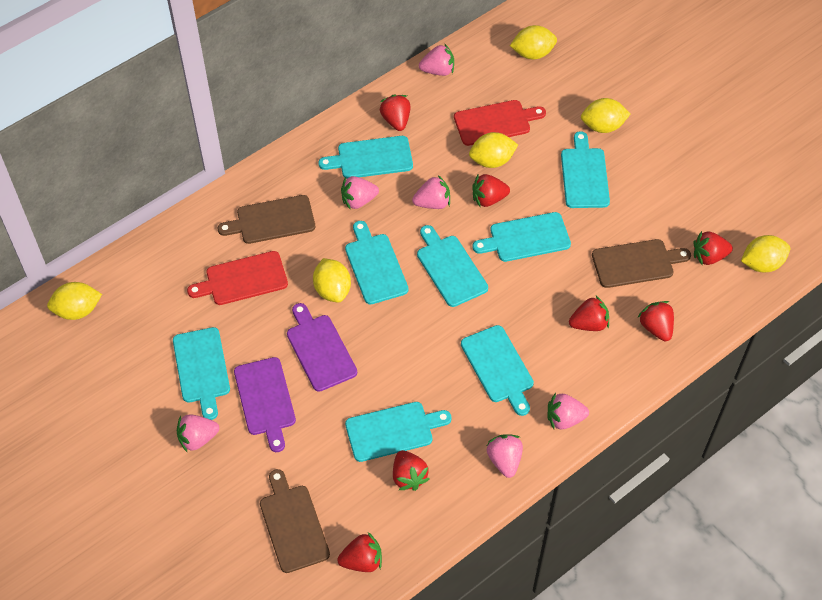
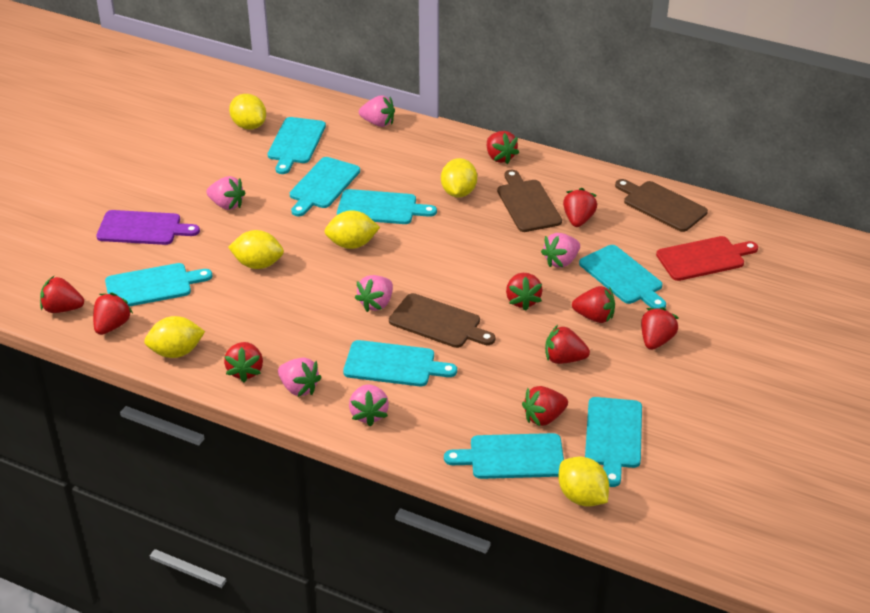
purple cutting board: [234,357,296,452] [287,303,357,392] = 2 -> [96,210,200,245] = 1
red cutting board: [187,251,288,305] [454,100,546,146] = 2 -> [656,236,758,281] = 1
red strawberry: [337,532,382,572] [379,94,410,131] [393,450,429,491] [472,174,510,207] [569,296,609,331] [637,301,674,341] [694,231,733,265] = 7 -> [40,276,84,313] [93,293,133,335] [224,342,263,382] [487,131,519,164] [506,273,543,311] [522,386,568,426] [545,325,590,364] [563,188,597,227] [572,286,615,323] [641,307,679,350] = 10

